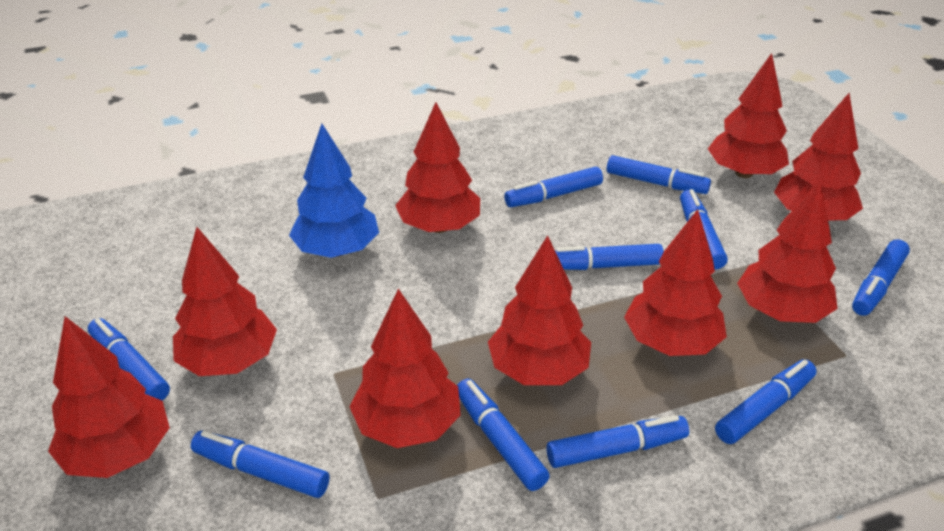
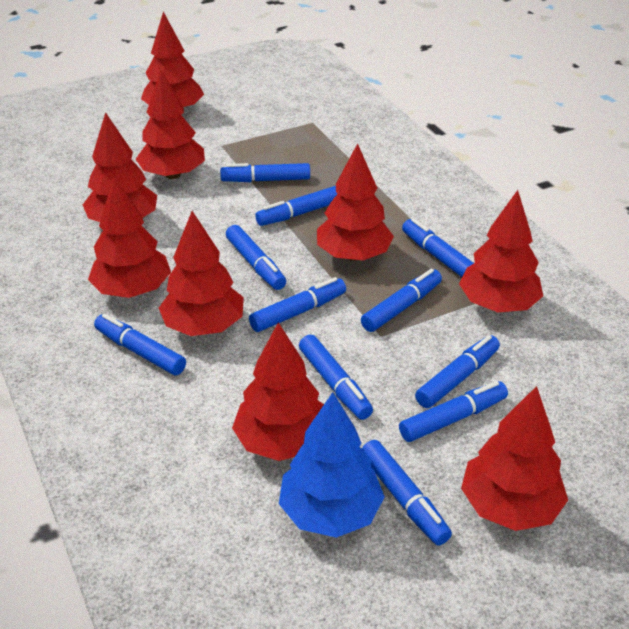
blue marker: [88,318,170,401] [191,431,330,498] [457,379,550,491] [504,167,603,207] [546,415,689,468] [555,244,664,270] [607,155,711,194] [680,189,728,269] [715,359,817,444] [852,239,910,316] = 10 -> [94,314,186,375] [220,163,310,182] [226,225,286,290] [249,277,346,332] [255,186,338,226] [299,335,373,420] [361,269,442,332] [362,440,452,545] [399,381,508,442] [402,218,474,277] [415,335,500,408] = 11

